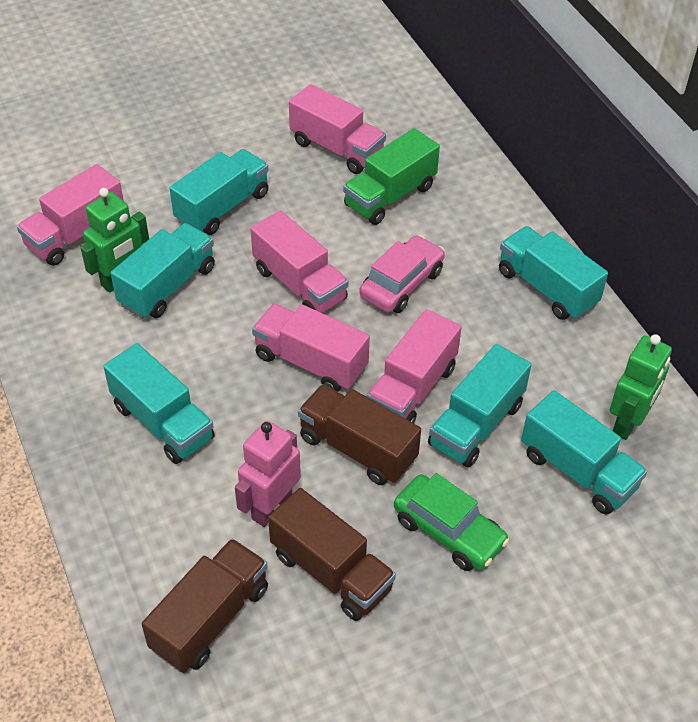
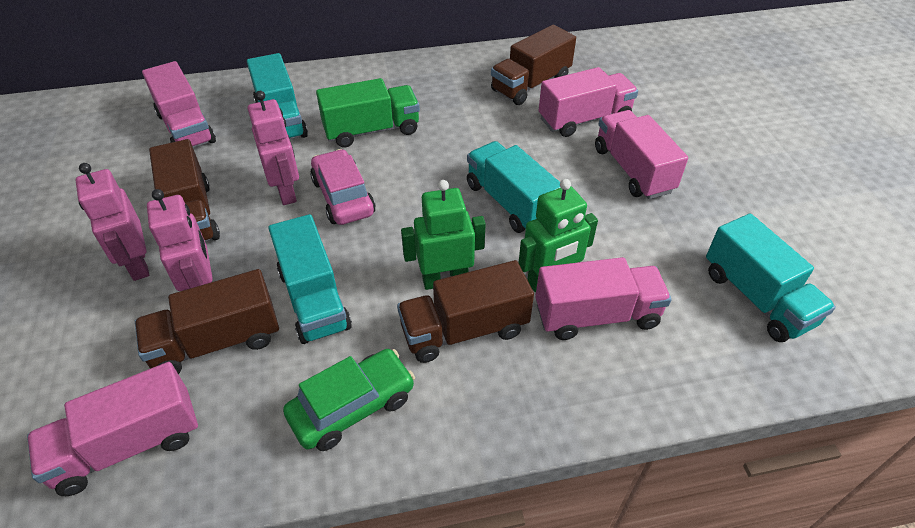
brown truck: [142,538,268,673] [268,488,396,621] [298,384,421,485] = 3 -> [135,269,279,374] [149,139,220,241] [397,260,534,363] [491,25,576,105] = 4
pink robot: [235,421,301,527] = 1 -> [75,163,149,281] [147,189,213,291] [248,91,299,205] = 3
turquoise truck: [103,343,215,464] [111,223,215,319] [170,149,268,235] [428,344,531,468] [499,226,608,320] [521,390,647,514] = 6 -> [247,53,308,139] [268,214,352,344] [467,141,561,233] [706,213,836,342] = 4

